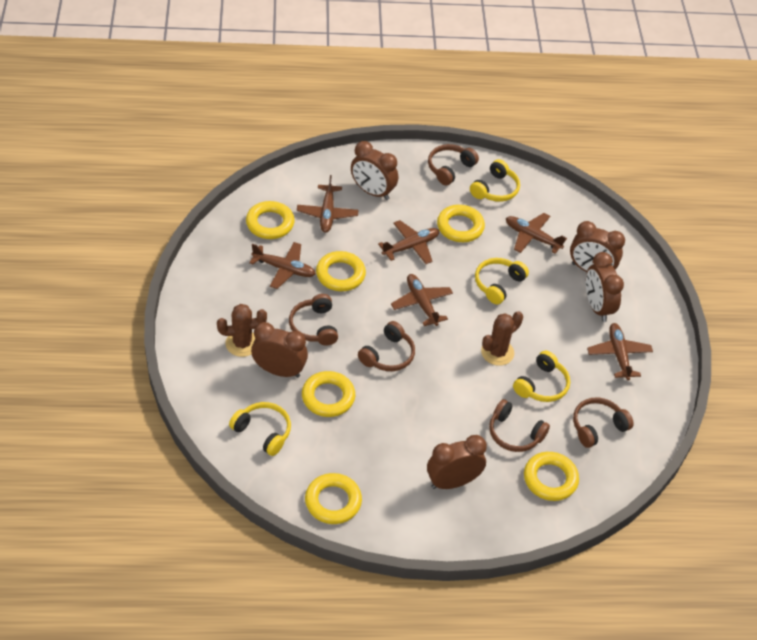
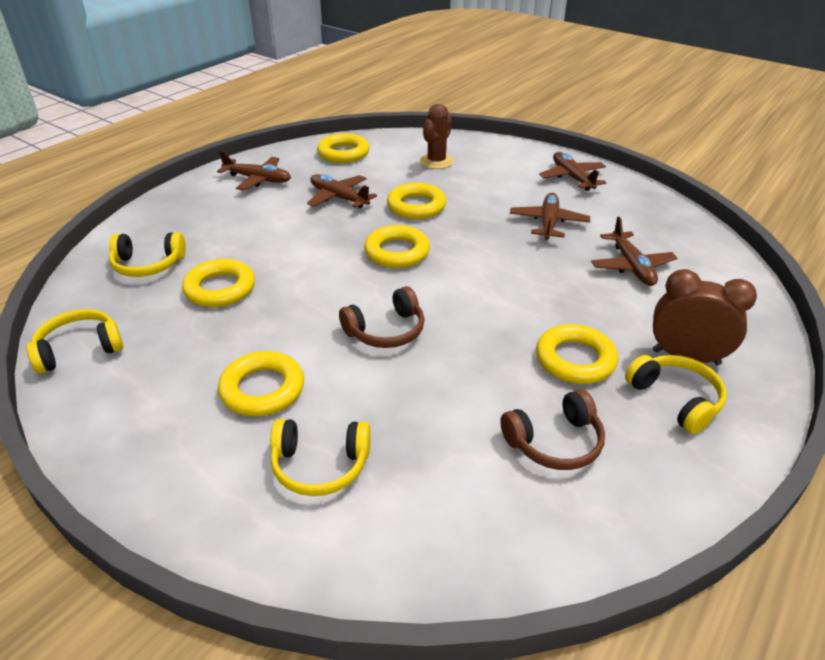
brown cactus: [217,304,267,357] [481,311,523,366] = 2 -> [420,104,454,169] = 1
brown clock: [251,322,308,378] [351,141,398,200] [427,435,487,489] [570,221,625,272] [586,252,624,322] = 5 -> [653,269,757,365] = 1
brown headphones: [289,294,338,345] [358,321,415,371] [428,144,479,185] [489,399,550,452] [573,397,634,448] = 5 -> [339,286,424,348] [500,389,605,470] = 2
brown plane: [249,242,316,289] [297,175,358,233] [378,220,439,264] [391,274,453,326] [506,213,567,253] [587,323,653,380] = 6 -> [217,151,291,190] [307,174,377,208] [510,193,590,240] [539,152,606,191] [591,216,677,286] = 5

